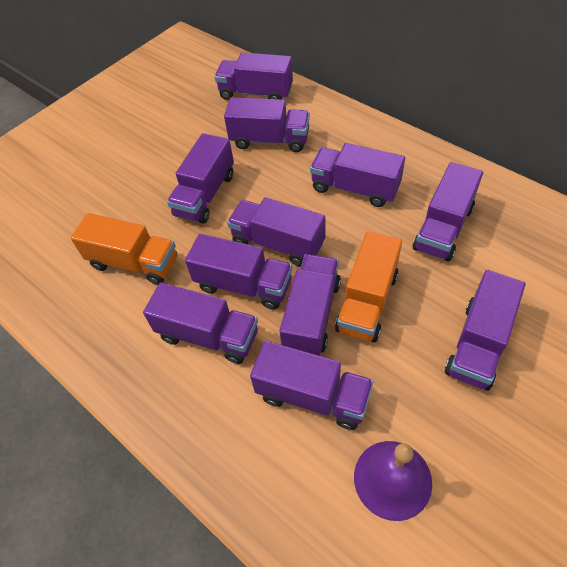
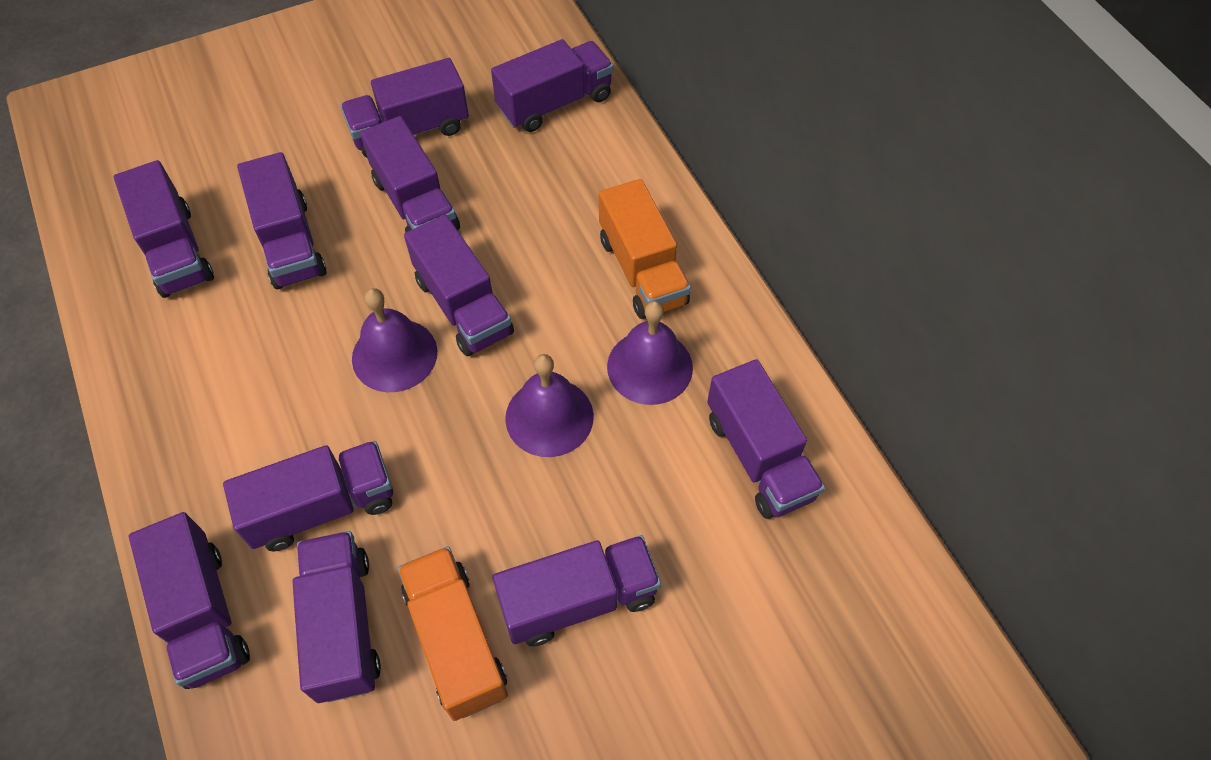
purple bell: [354,441,432,521] = 1 -> [352,288,437,392] [505,354,594,457] [607,301,693,405] = 3

